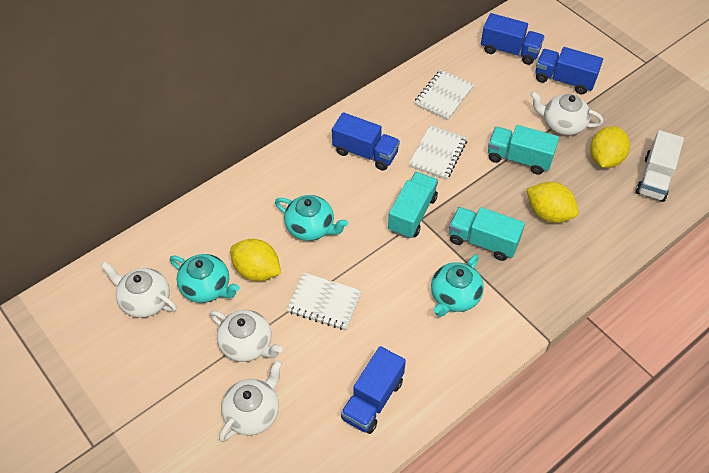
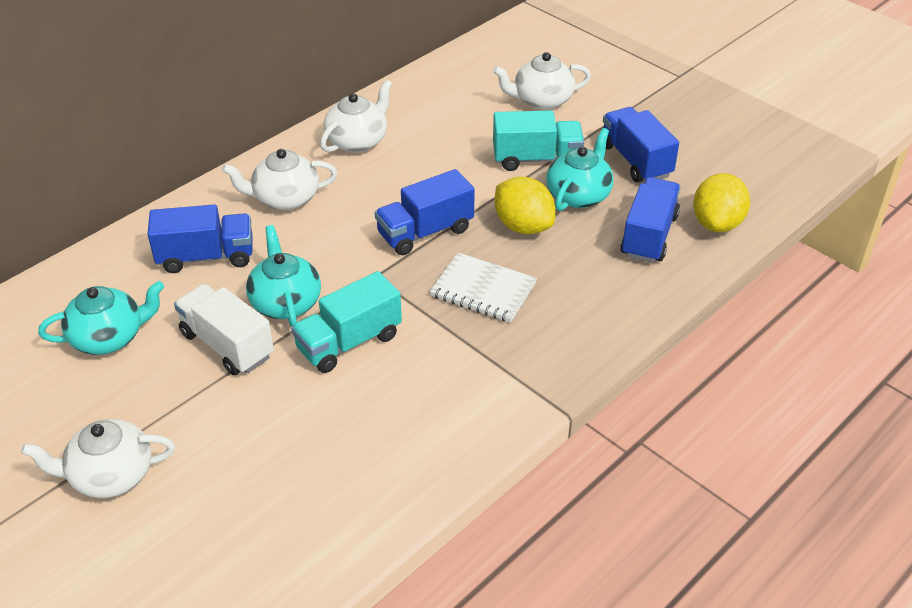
turquoise truck: [388,172,438,239] [449,207,525,261] [488,125,559,175] = 3 -> [291,271,402,373] [493,110,584,171] = 2
white notebook: [286,272,362,330] [409,125,467,180] [414,70,474,120] = 3 -> [430,252,537,323] = 1
yellow lemon: [230,239,281,281] [526,182,579,223] [590,126,630,168] = 3 -> [495,177,555,234] [693,173,750,232] = 2

